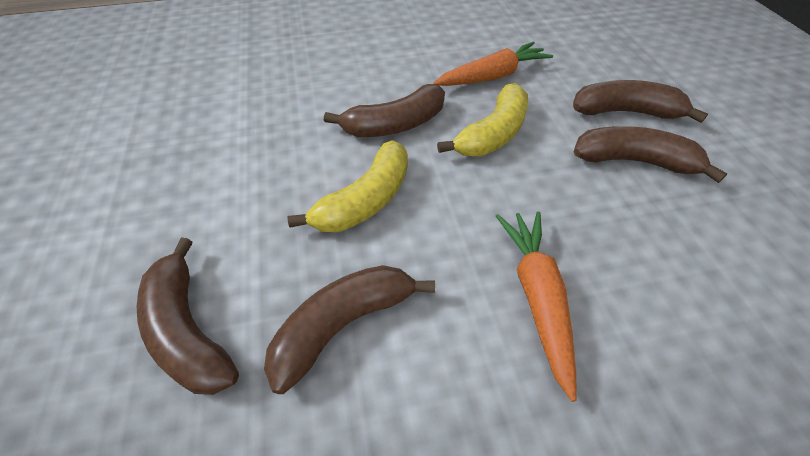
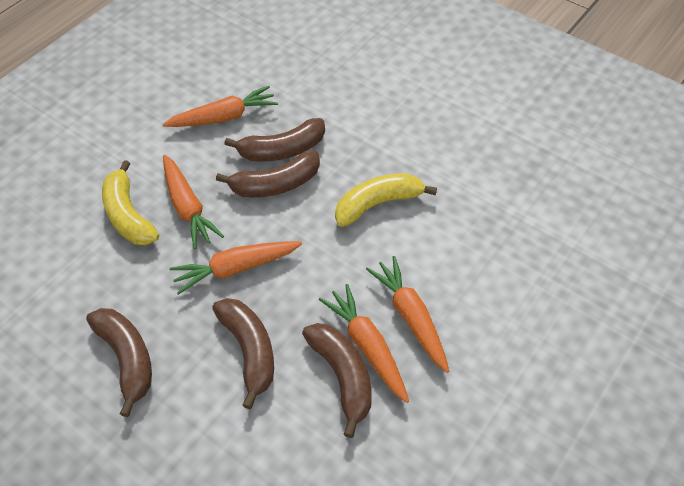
orange carrot: [433,42,553,86] [496,212,577,402] = 2 -> [163,86,278,127] [163,155,224,249] [170,241,302,295] [319,284,409,403] [366,256,449,373] = 5

